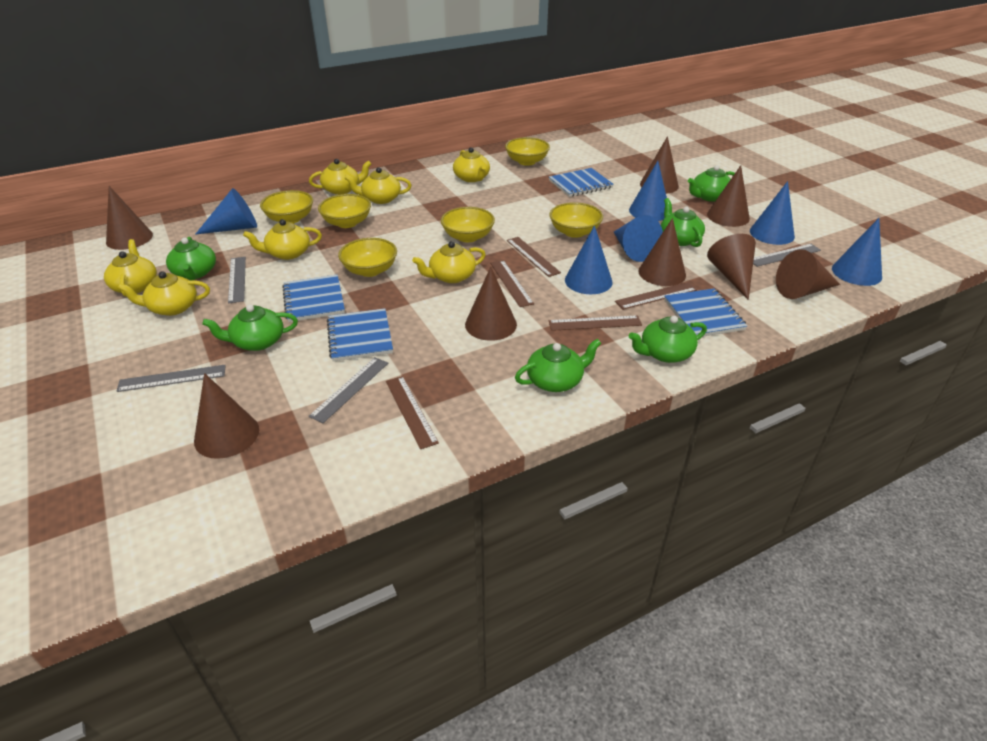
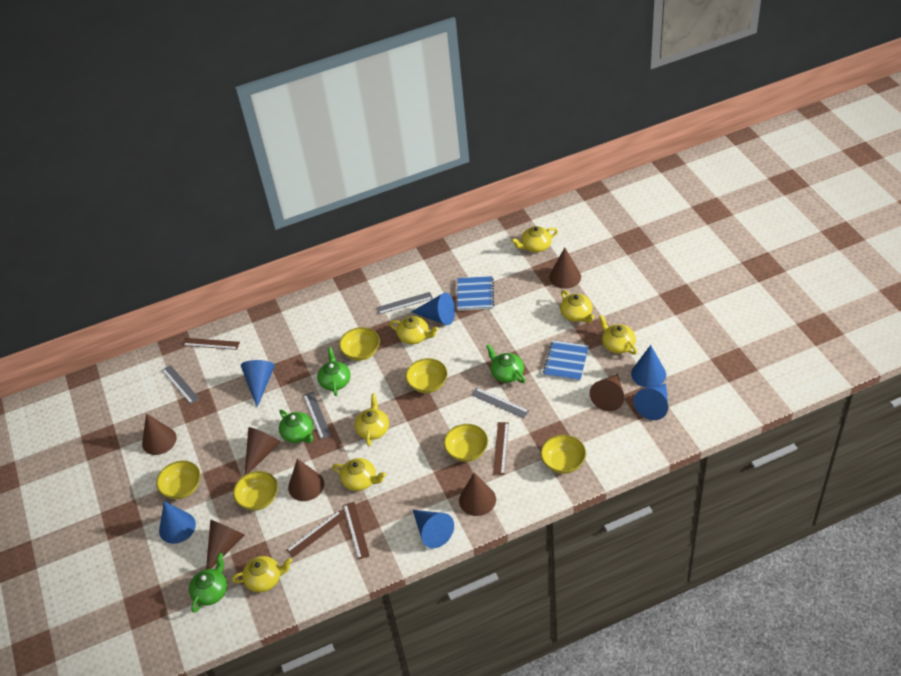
blue notebook: [282,275,345,322] [327,308,393,362] [549,168,614,197] [664,288,747,336] = 4 -> [457,276,494,311] [543,340,589,381] = 2
brown cone: [106,186,153,250] [194,373,259,459] [465,267,517,341] [638,218,686,286] [640,136,679,194] [707,165,750,227] [707,234,756,300] [776,249,840,299] = 8 -> [142,413,177,455] [206,520,245,569] [245,427,281,475] [288,459,324,501] [459,473,496,516] [549,248,581,289] [589,374,624,411] = 7
brown ruler: [386,376,439,449] [490,260,534,307] [507,237,561,277] [549,315,642,331] [615,282,697,310] = 5 -> [183,338,240,350] [286,510,346,557] [343,502,370,560] [493,422,509,475] = 4
green teapot: [166,237,216,280] [202,304,298,351] [515,339,601,392] [629,316,707,363] [661,198,705,247] [688,165,735,202] = 6 -> [189,553,227,613] [279,410,313,443] [317,347,350,396] [486,344,525,383] = 4

